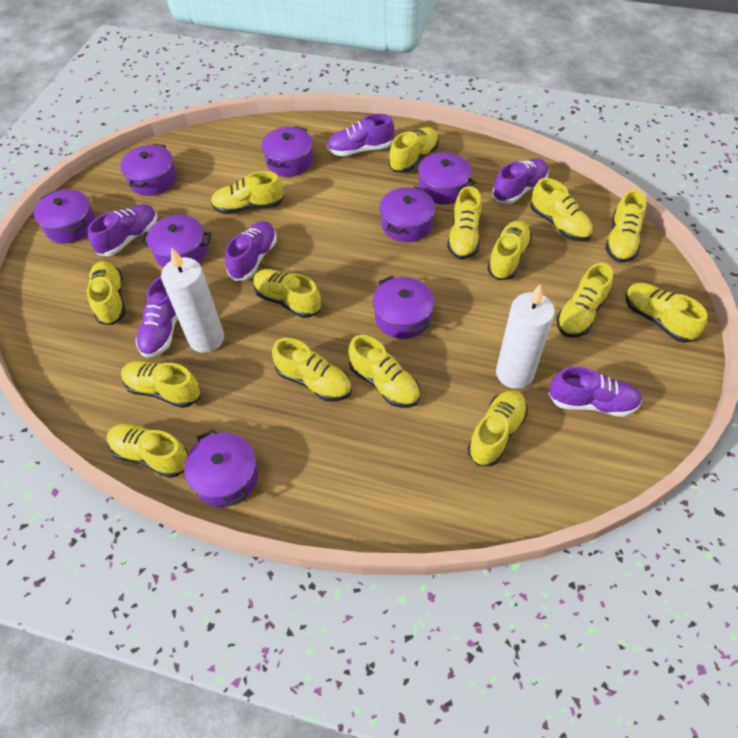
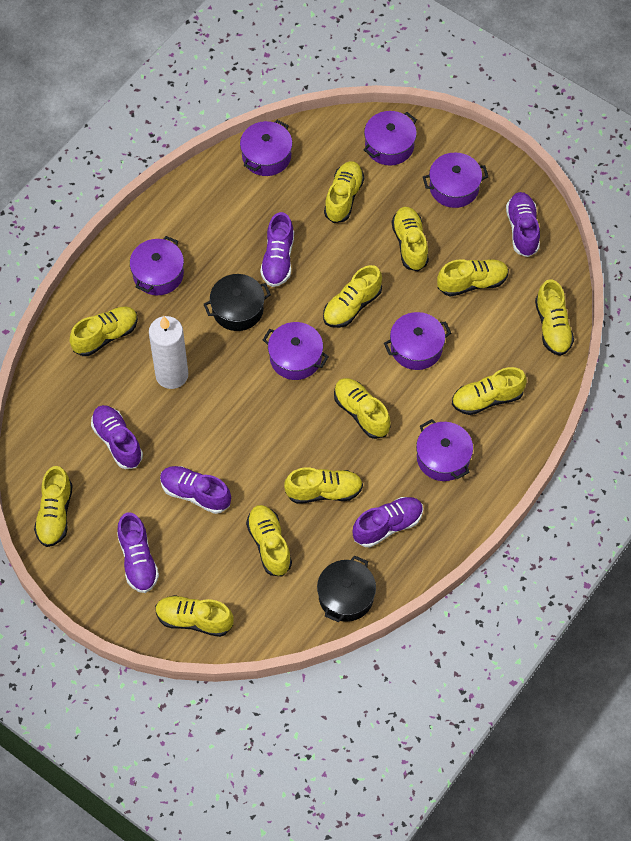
black pot: none = 0 -> [203,274,271,331] [317,555,376,622] = 2
purple pot: [34,189,96,244] [120,144,177,196] [141,215,211,268] [184,429,258,507] [262,126,313,177] [373,276,434,339] [380,186,435,242] [414,152,476,205] = 8 -> [130,236,184,295] [240,120,293,176] [263,322,329,380] [364,111,417,166] [384,312,451,370] [416,419,473,481] [423,153,488,208] = 7
white candle: [161,248,224,353] [496,284,555,389] = 2 -> [149,316,188,389] = 1
yellow shoe: [87,261,126,325] [107,423,188,478] [121,361,200,408] [211,171,284,214] [253,269,321,318] [272,338,352,402] [349,335,420,408] [389,127,439,173] [447,186,482,260] [467,390,528,466] [487,220,532,280] [530,178,593,241] [557,263,613,337] [605,190,647,263] [626,283,707,343] = 15 -> [34,466,73,547] [70,307,138,356] [155,595,234,637] [246,505,292,576] [284,468,363,504] [323,265,382,328] [324,161,364,223] [334,378,391,439] [392,207,429,271] [437,259,509,297] [452,367,527,415] [535,279,574,356] = 12

